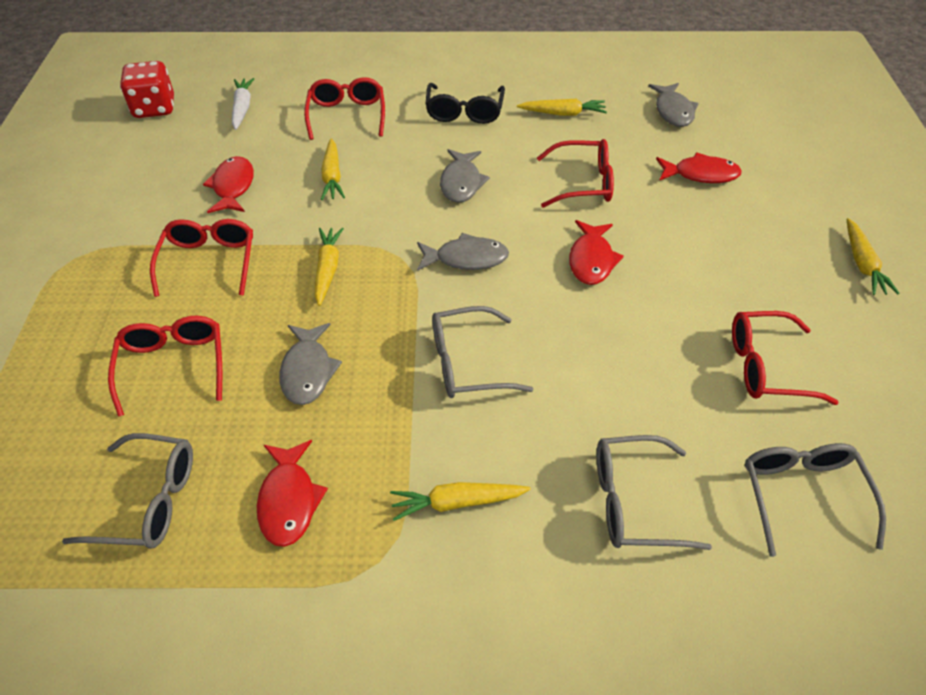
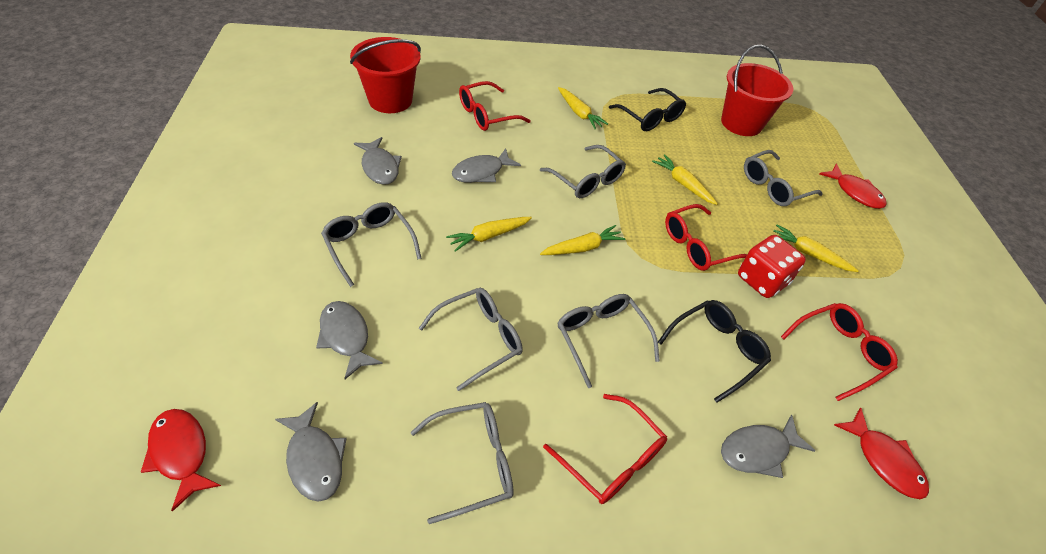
black glasses: [425,83,505,124] = 1 -> [609,88,686,131] [658,300,771,403] = 2
grey fish: [279,323,342,405] [417,233,509,271] [440,149,490,203] [648,83,699,127] = 4 -> [275,402,347,502] [316,301,383,379] [354,137,402,185] [452,148,521,183] [721,415,815,478] = 5
grey glasses: [62,433,193,549] [432,306,534,398] [597,435,712,550] [745,443,886,557] = 4 -> [321,202,422,287] [411,402,514,524] [419,288,523,391] [540,145,626,198] [558,294,660,388] [744,150,823,206] = 6
red bucket: none = 0 -> [350,37,421,113] [721,45,793,136] = 2
red fish: [203,156,254,213] [257,440,328,547] [569,220,624,285] [656,152,742,183] = 4 -> [141,409,221,512] [819,164,887,209] [834,407,929,499] = 3
red glasses: [108,316,222,417] [150,219,253,297] [304,77,385,140] [537,139,614,208] [732,311,839,405] = 5 -> [459,81,531,131] [543,394,667,504] [665,204,747,271] [781,303,898,401] = 4
white carrot: [232,78,254,130] = 1 -> none = 0

